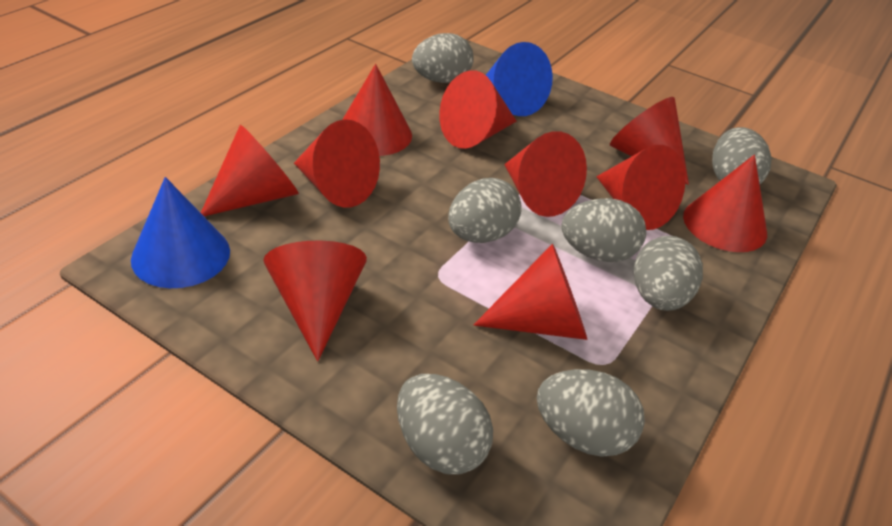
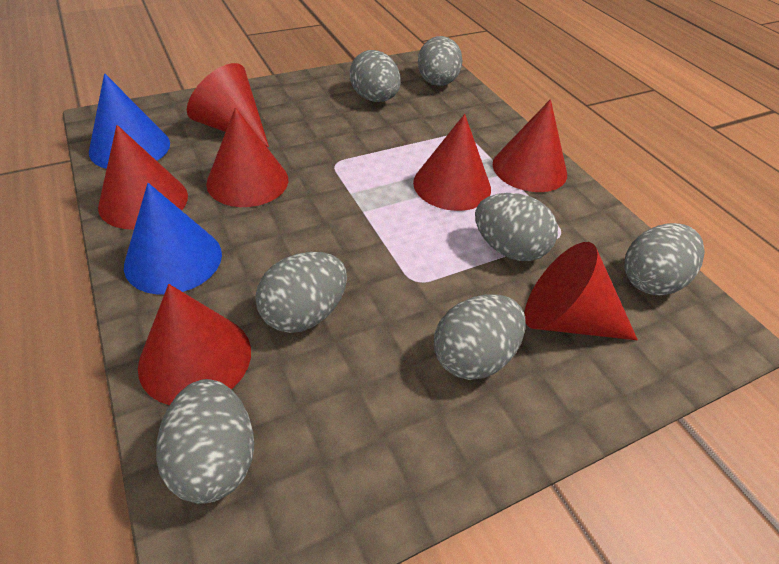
red cone: [201,125,299,216] [263,241,367,361] [294,119,380,208] [342,64,412,156] [439,70,517,149] [474,243,588,340] [504,131,587,217] [596,145,686,230] [610,97,689,185] [683,155,767,252] = 10 -> [98,125,188,230] [138,284,251,405] [187,63,269,147] [206,107,288,207] [413,114,491,211] [493,99,567,192] [524,242,638,340] = 7

